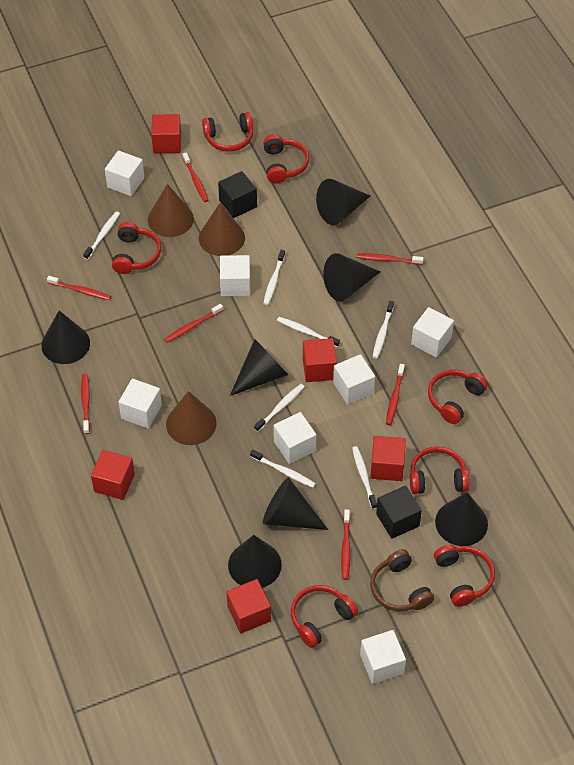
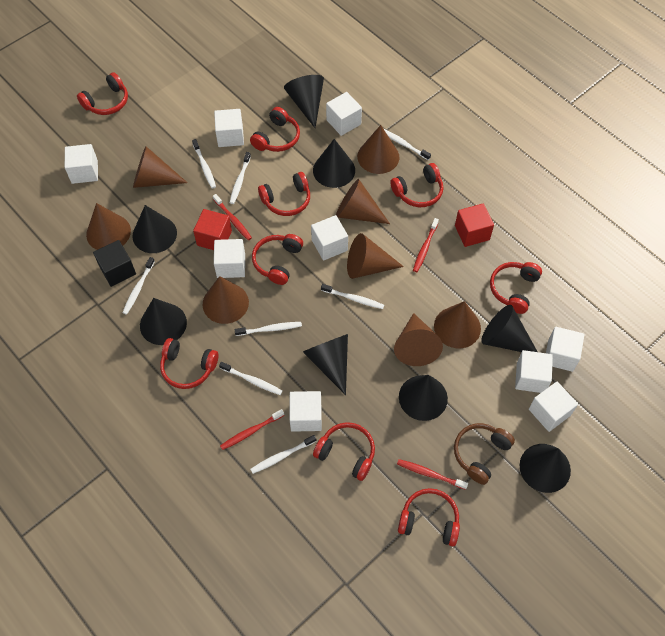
black cone: [41,310,90,364] [228,535,282,588] [230,339,288,396] [263,478,328,530] [316,179,370,225] [323,253,380,301] [435,492,488,546] = 7 -> [133,205,177,253] [140,298,187,345] [284,75,324,128] [303,334,348,395] [313,139,355,188] [399,375,448,421] [481,305,538,352] [520,444,571,493] = 8
black cube: [218,171,257,218] [376,486,422,539] = 2 -> [93,240,136,287] = 1
brown cone: [148,184,194,237] [166,391,217,445] [199,203,245,256] = 3 -> [86,203,131,250] [133,146,188,188] [203,276,249,324] [336,179,390,224] [347,233,404,279] [357,125,399,174] [394,313,443,366] [434,301,481,348] = 8
red cube: [91,450,135,500] [151,114,181,153] [227,579,271,633] [303,338,337,382] [370,436,406,481] = 5 -> [193,209,232,250] [455,203,494,247] = 2
red headphones: [112,222,161,274] [202,112,253,152] [263,135,309,183] [291,585,358,648] [410,446,470,494] [428,370,488,424] [434,545,495,607] = 7 -> [77,72,128,115] [160,338,218,389] [250,107,300,152] [252,234,303,285] [258,172,310,216] [313,422,375,481] [390,163,444,207] [398,488,460,546] [490,262,542,314] = 9
red toothbrush: [47,276,111,300] [81,374,90,434] [164,304,223,343] [183,153,209,202] [341,510,350,580] [356,253,423,265] [386,364,405,425] = 7 -> [213,194,252,240] [220,409,284,450] [397,459,468,490] [413,218,439,272] = 4
white cube: [105,150,144,196] [119,379,162,428] [220,255,250,296] [274,412,316,464] [333,354,375,405] [360,630,406,684] [411,307,454,357] = 7 -> [65,144,98,184] [214,109,244,147] [214,239,245,278] [290,391,322,432] [311,215,348,261] [326,92,362,136] [515,350,553,393] [529,382,578,432] [546,327,585,372] = 9
white toothbrush: [83,211,120,260] [250,449,316,488] [254,384,305,432] [263,250,285,305] [277,317,340,347] [352,446,377,509] [373,301,394,359] = 7 -> [123,257,155,315] [192,139,216,189] [219,362,282,395] [230,152,251,204] [235,322,302,336] [250,435,316,474] [321,284,384,309] [384,129,431,160] = 8

